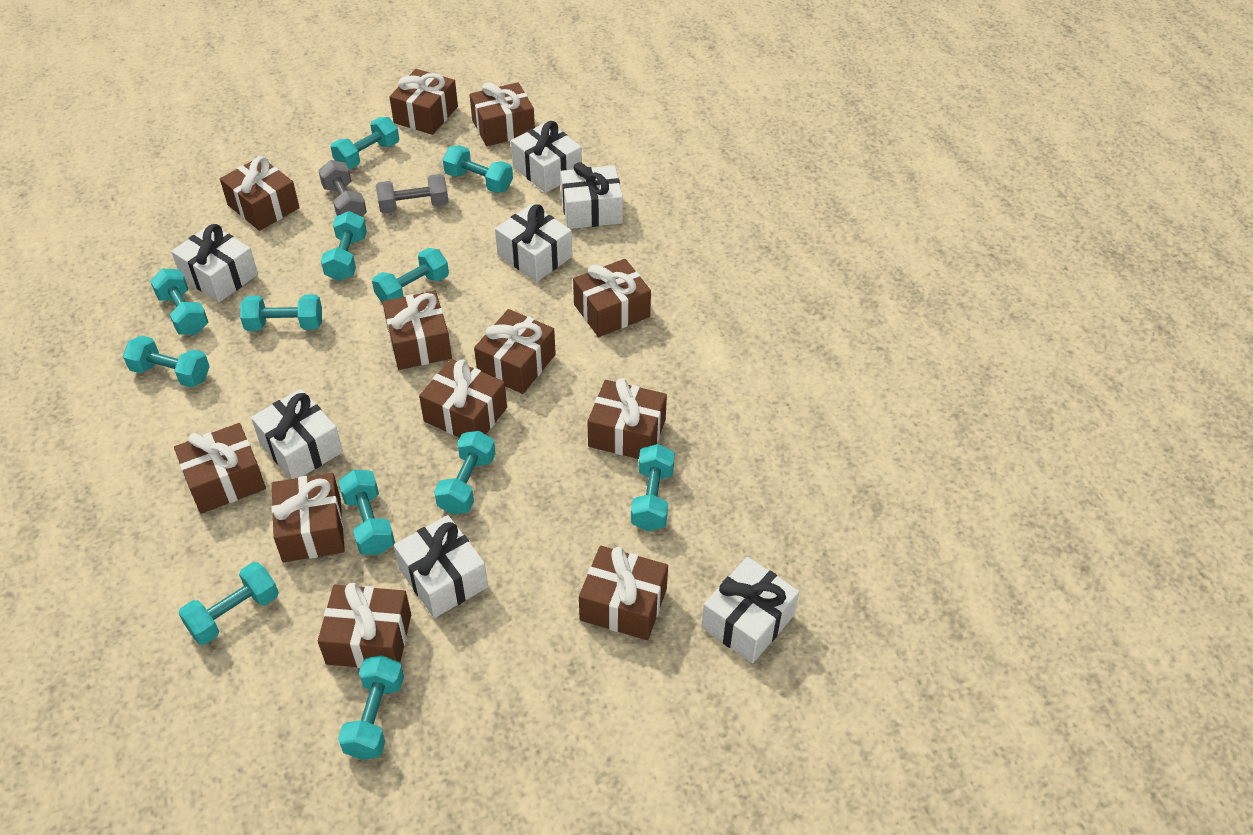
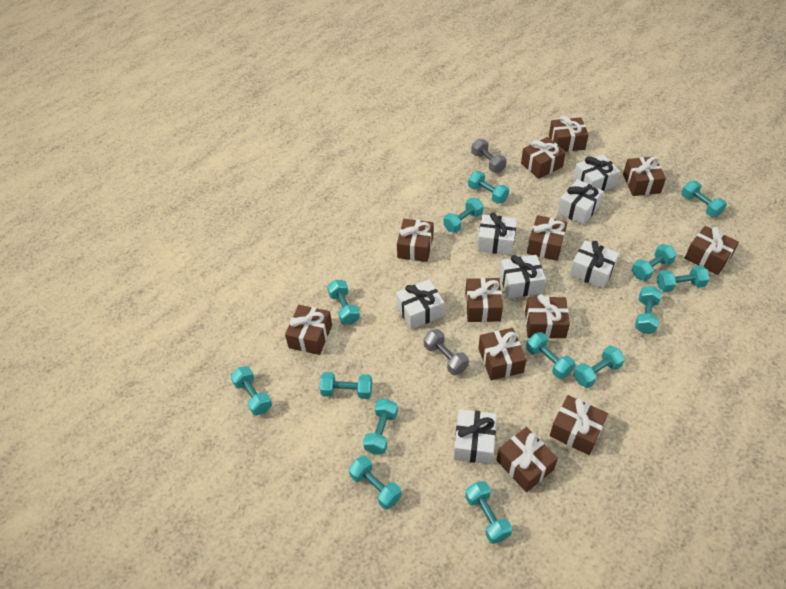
turquoise dumbbell: [123,335,210,388] [150,269,208,335] [178,562,279,645] [240,294,322,331] [321,211,367,281] [331,117,399,169] [338,470,395,555] [338,655,404,760] [372,248,449,304] [434,430,496,515] [443,145,513,193] [631,444,675,531] = 12 -> [230,366,272,416] [320,372,372,399] [327,280,360,325] [349,455,402,510] [363,399,398,454] [443,198,484,233] [465,481,512,544] [468,171,509,204] [526,332,575,379] [573,346,625,388] [632,244,677,281] [635,286,662,334] [657,265,710,292] [681,181,727,217] = 14

